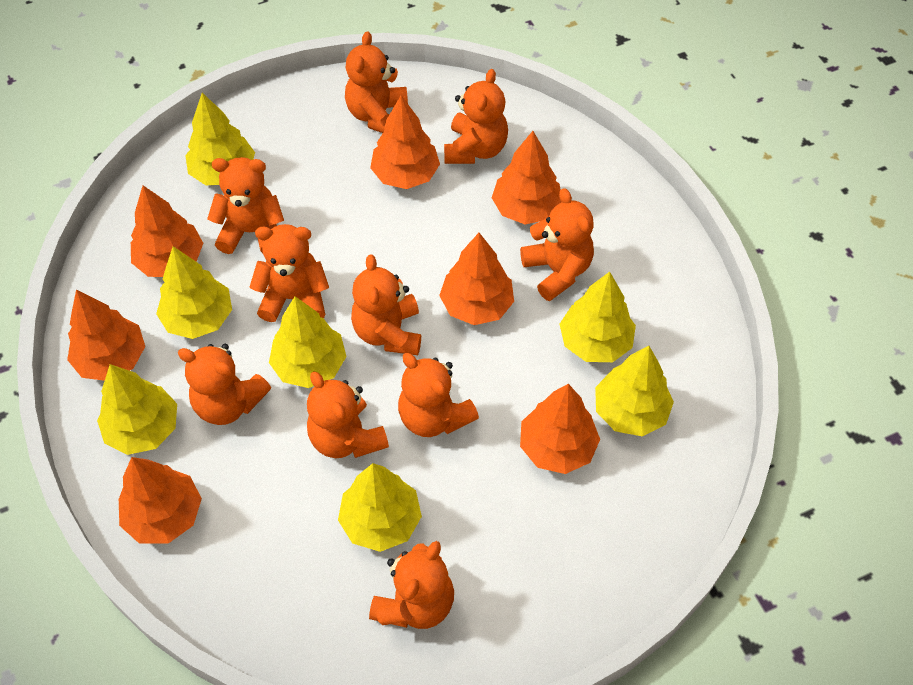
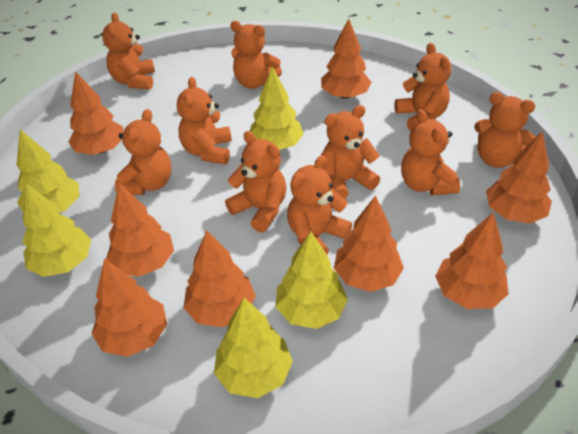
orange tree: [67,289,145,381] [119,457,202,543] [131,185,203,277] [370,96,440,189] [439,233,514,325] [492,131,561,225] [520,384,600,474] = 7 -> [68,71,124,155] [91,258,167,357] [106,183,174,277] [183,231,256,327] [321,18,371,99] [334,195,404,292] [435,213,508,309] [486,131,552,223] = 8
yellow tree: [97,364,177,455] [156,246,232,339] [185,93,255,185] [269,296,347,388] [338,463,422,552] [560,272,636,362] [595,346,674,437] = 7 -> [16,129,79,212] [22,184,91,277] [214,298,293,398] [250,67,304,150] [275,231,348,329] = 5

